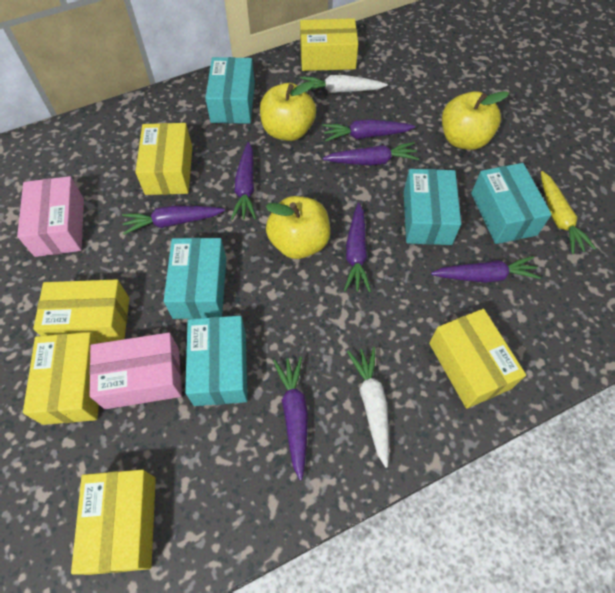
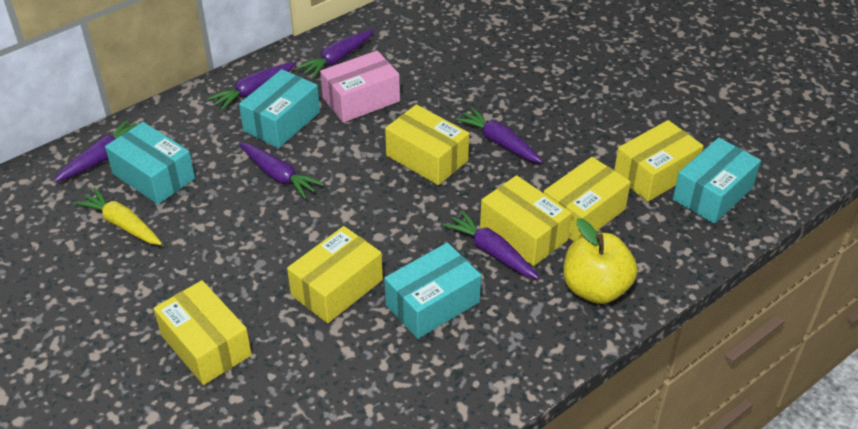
pink box: [17,176,84,257] [89,333,182,409] = 2 -> [320,51,400,123] = 1
purple carrot: [122,206,225,235] [231,142,256,220] [273,357,308,480] [323,119,415,142] [323,142,419,166] [344,203,371,292] [431,256,541,283] = 7 -> [54,119,137,182] [207,62,296,111] [239,143,324,199] [297,29,374,78] [443,210,539,279] [455,107,543,163] = 6
turquoise box: [164,238,226,319] [185,316,248,406] [205,57,255,124] [404,169,461,245] [471,163,552,244] = 5 -> [105,122,195,204] [239,69,320,148] [384,243,481,339] [673,138,761,224] = 4
white carrot: [300,75,388,93] [347,347,389,468] = 2 -> none = 0
yellow apple: [260,81,316,141] [266,196,330,259] [442,91,509,150] = 3 -> [563,218,637,304] = 1

